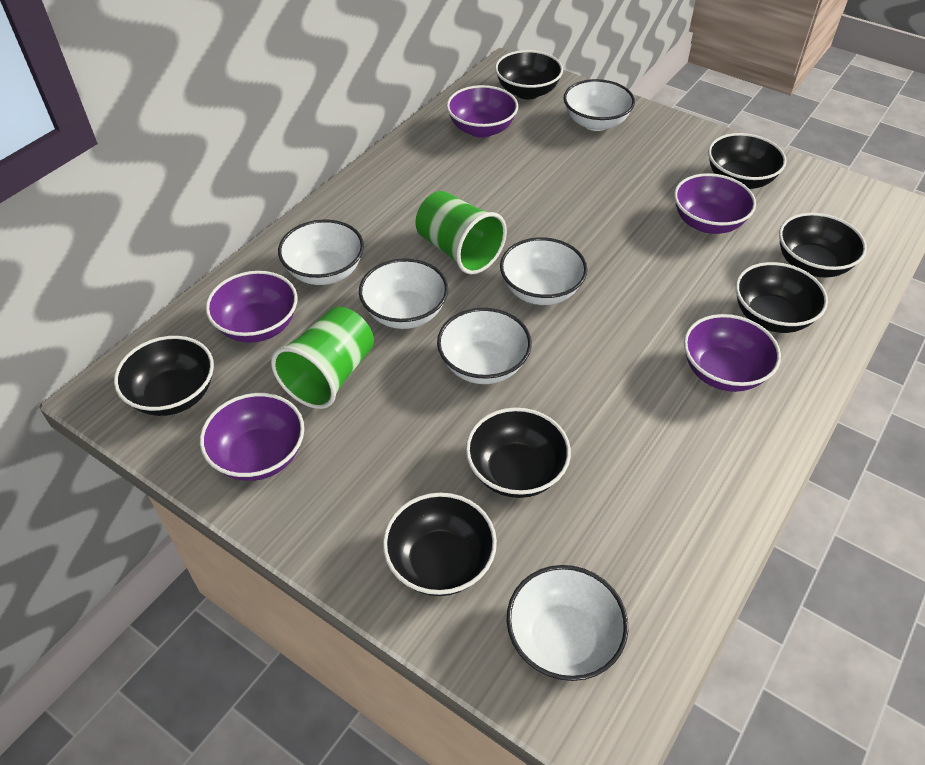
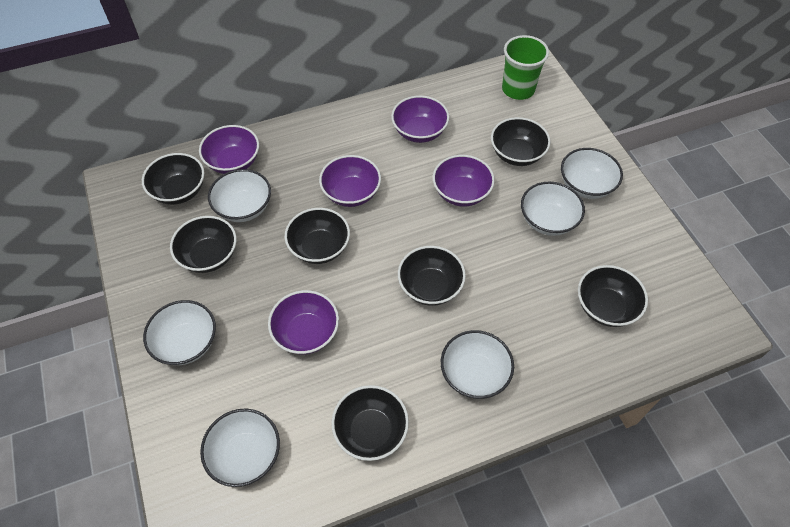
green cup: [271,307,374,409] [415,191,507,274] = 2 -> [502,35,549,100] = 1

